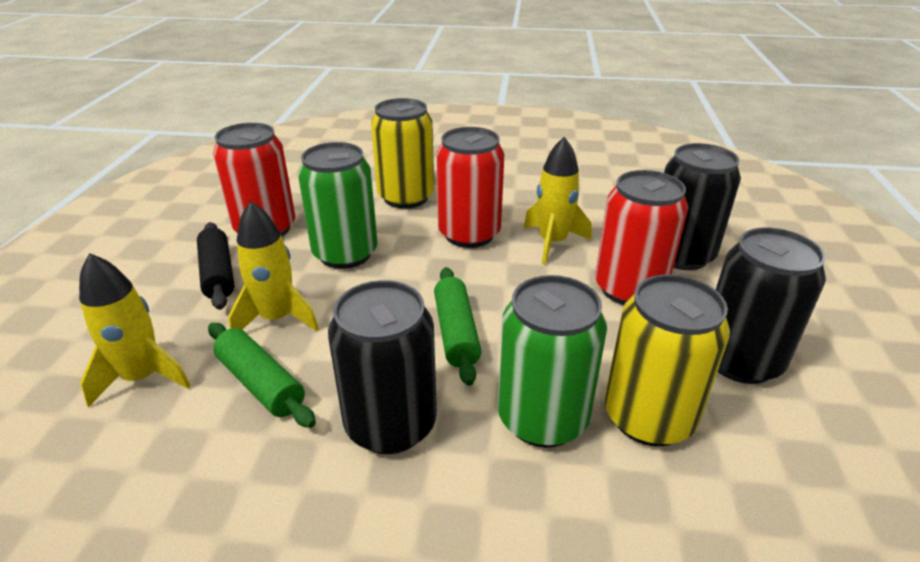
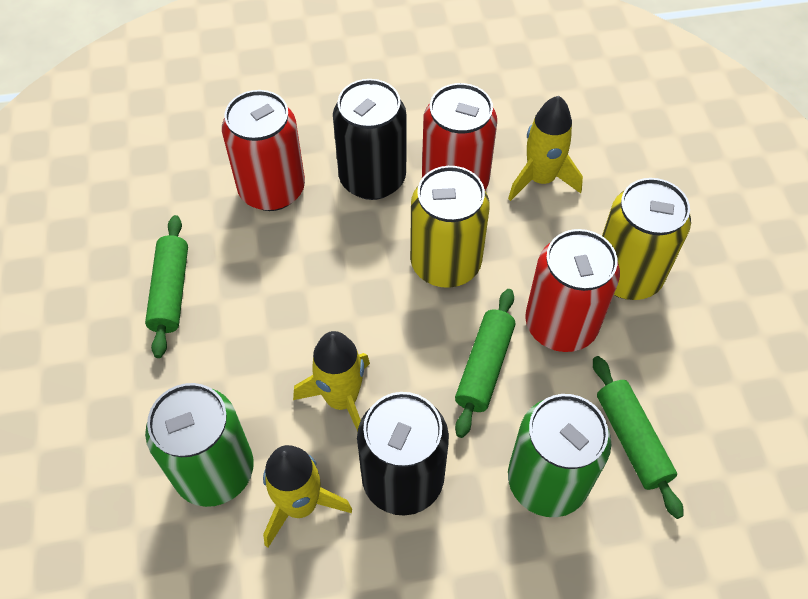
black can: [328,280,437,454] [664,143,741,270] [716,227,826,384] = 3 -> [333,79,407,200] [357,392,449,515] = 2
black rolling pin: [197,222,234,310] = 1 -> none = 0
green rolling pin: [208,323,316,428] [434,267,481,386] = 2 -> [145,215,188,358] [455,289,515,438] [593,356,684,519] = 3

